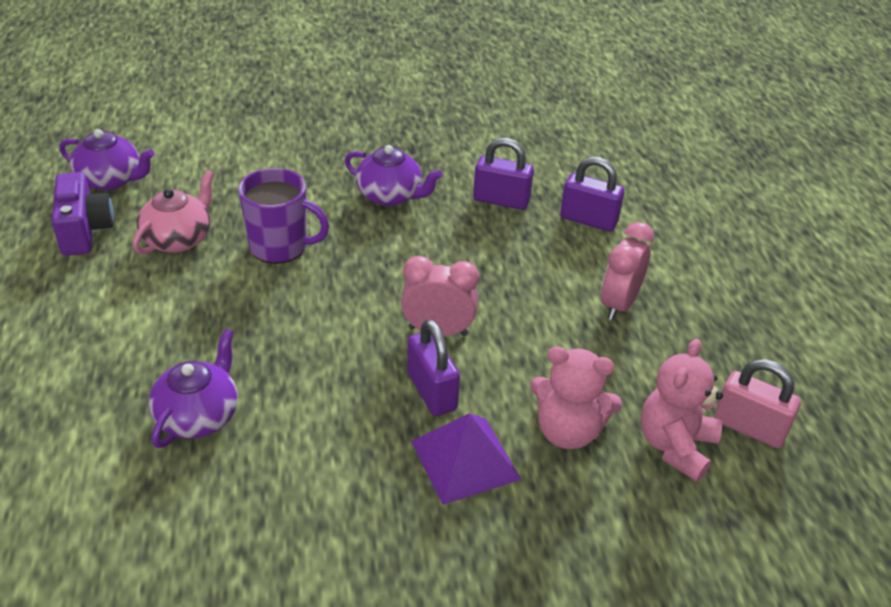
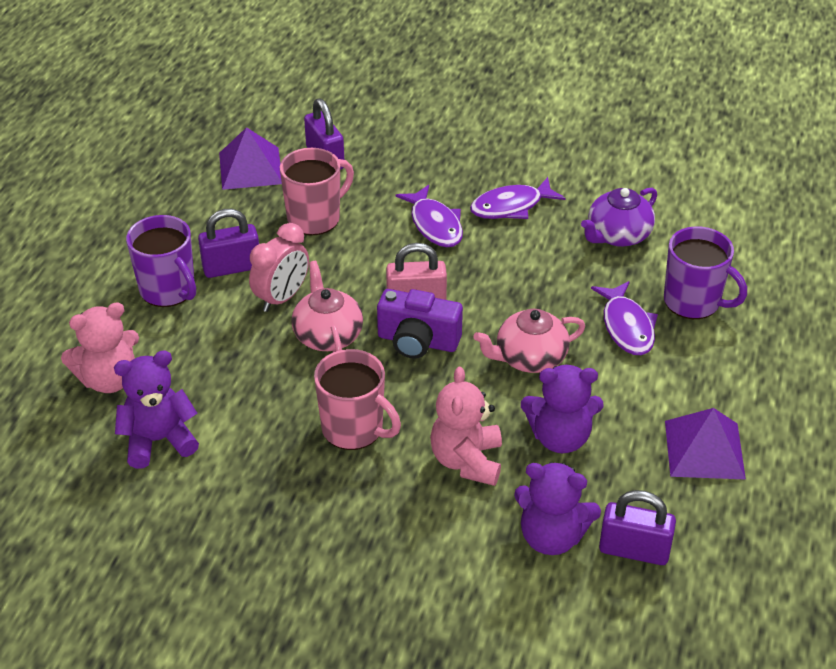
pink clock: [401,256,479,336] [601,222,654,320] = 2 -> [249,223,309,312] = 1
pink mug: none = 0 -> [280,148,354,235] [314,349,401,450] = 2
pink teapot: [133,170,214,254] = 1 -> [291,261,363,352] [473,309,585,373] = 2
purple fish: none = 0 -> [395,185,463,247] [470,177,565,219] [591,281,658,355] = 3
purple mug: [238,168,329,264] = 1 -> [126,215,196,307] [664,226,747,319] = 2
purple pyramid: [411,413,521,505] = 1 -> [219,127,282,190] [665,408,746,480] = 2
purple teapot: [59,129,154,190] [149,329,238,448] [345,145,442,206] = 3 -> [581,188,657,247] = 1
purple teddy bear: none = 0 -> [114,350,199,469] [514,462,601,555] [521,365,603,453] = 3

